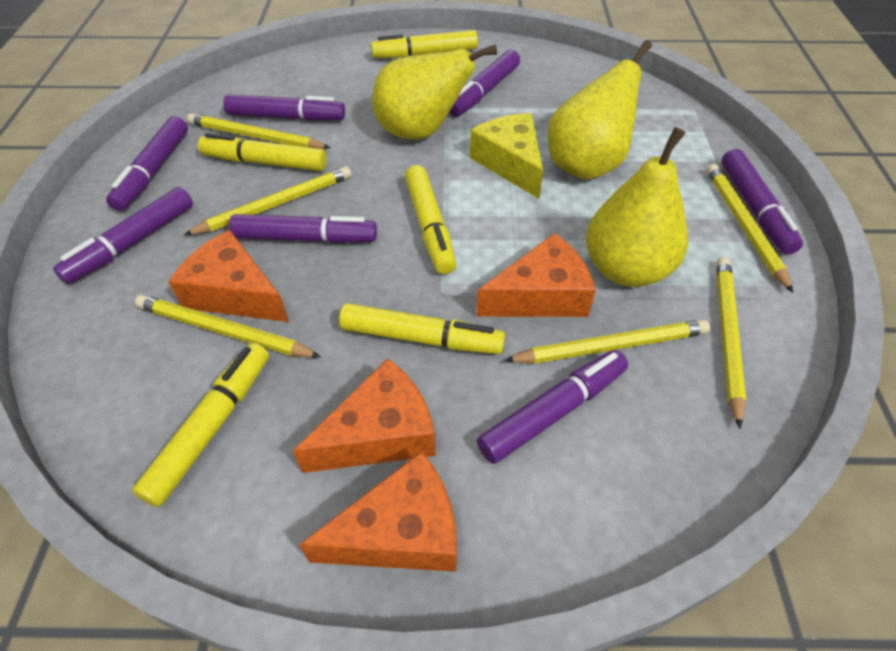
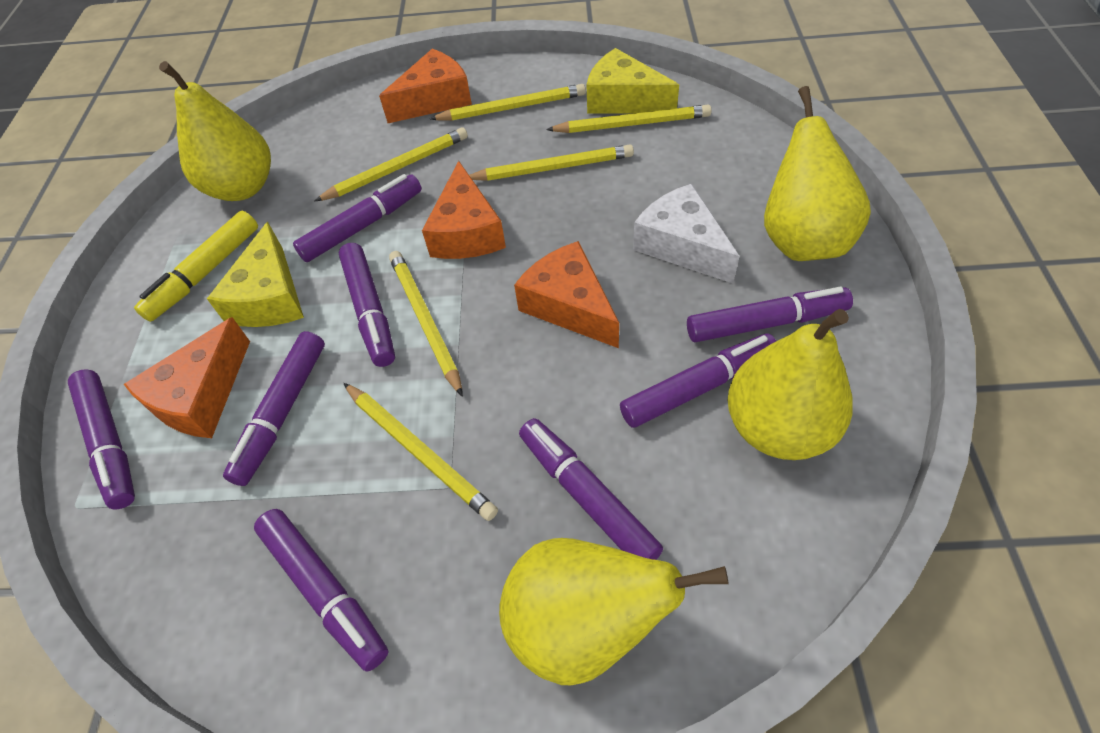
purple marker: [53,187,193,284] [106,116,188,211] [223,94,345,121] [229,214,377,243] [449,50,520,117] [477,350,628,464] [721,149,803,255] = 7 -> [68,369,135,509] [223,331,325,486] [254,509,389,671] [293,174,422,262] [339,243,395,367] [519,418,663,560] [620,334,776,428] [687,287,853,342] = 8
white cheese: none = 0 -> [633,184,740,283] = 1
yellow cheese: [470,113,543,199] = 1 -> [207,222,304,327] [587,48,679,114] = 2
yellow marker: [132,343,269,507] [198,133,326,171] [339,303,505,354] [371,30,478,58] [405,165,456,274] = 5 -> [134,211,258,322] = 1
yellow pear: [372,44,497,139] [548,40,652,180] [586,127,688,287] = 3 -> [159,61,271,201] [499,538,729,685] [728,309,853,460] [764,86,871,261] = 4

